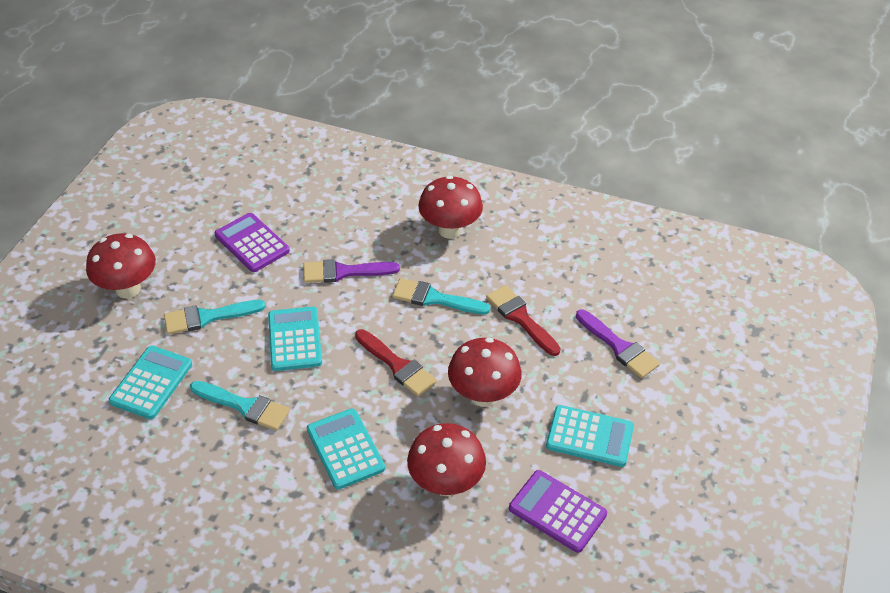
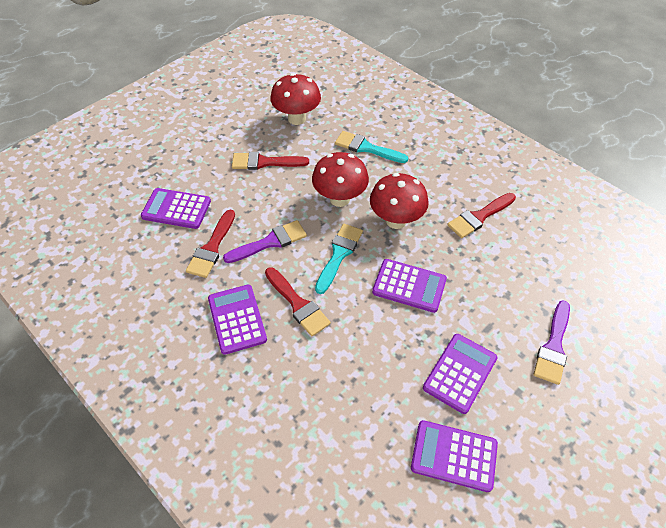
purple calculator: [215,213,290,272] [509,470,607,553] = 2 -> [141,188,211,229] [208,284,267,355] [372,259,447,313] [411,420,498,492] [423,334,498,414] = 5
red brush: [355,329,437,397] [486,285,561,356] = 2 -> [186,210,235,278] [232,152,309,170] [265,267,331,337] [447,193,516,238] = 4
red mushroom: [86,233,156,298] [407,423,486,496] [418,175,483,239] [448,338,522,407] = 4 -> [270,73,321,125] [312,152,369,207] [370,173,429,229] = 3
turquoise brush: [164,300,266,334] [190,381,290,431] [392,278,490,314] = 3 -> [315,224,363,294] [335,131,408,163] = 2
turquoise calculator: [109,346,192,419] [268,306,322,371] [307,408,385,489] [546,405,634,467] = 4 -> none = 0

